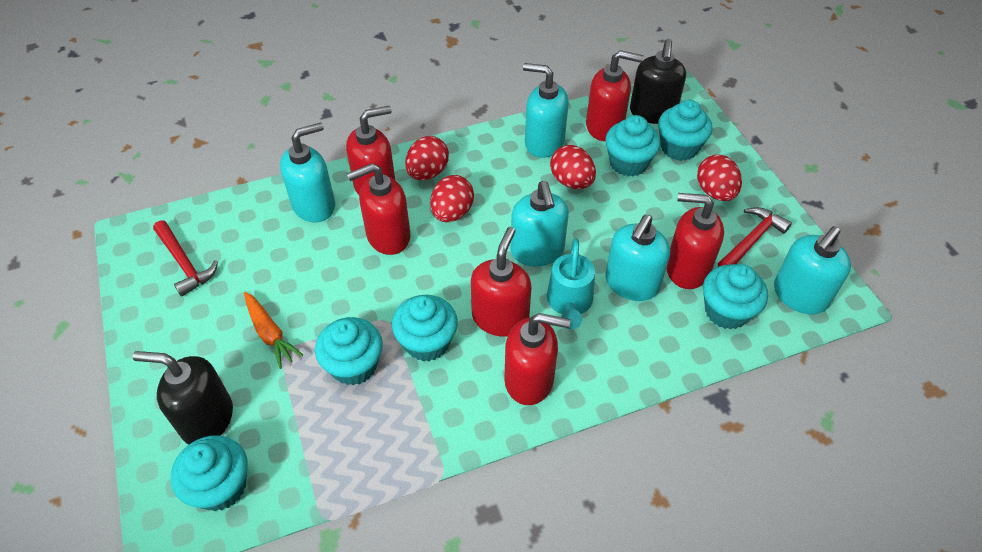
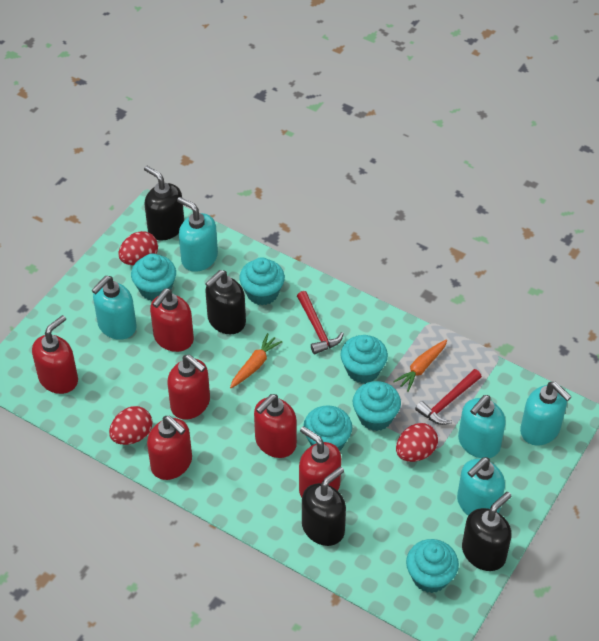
black soap dispenser: [132,351,233,444] [630,39,686,124] = 2 -> [144,166,184,241] [205,270,246,334] [302,467,346,546] [462,492,511,571] = 4
orange carrot: [244,292,303,369] = 1 -> [230,333,282,388] [393,340,447,392] = 2
red egg: [405,136,449,180] [430,175,474,222] [550,145,596,189] [697,154,742,201] = 4 -> [109,406,152,445] [118,231,158,265] [396,423,438,462] = 3
turquoise watering can: [547,238,595,329] = 1 -> none = 0

